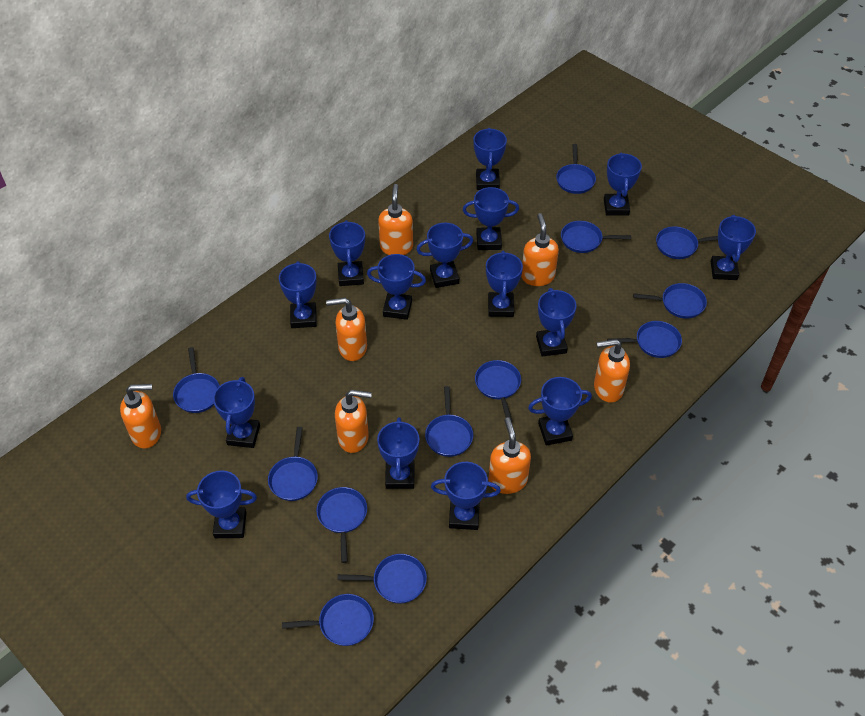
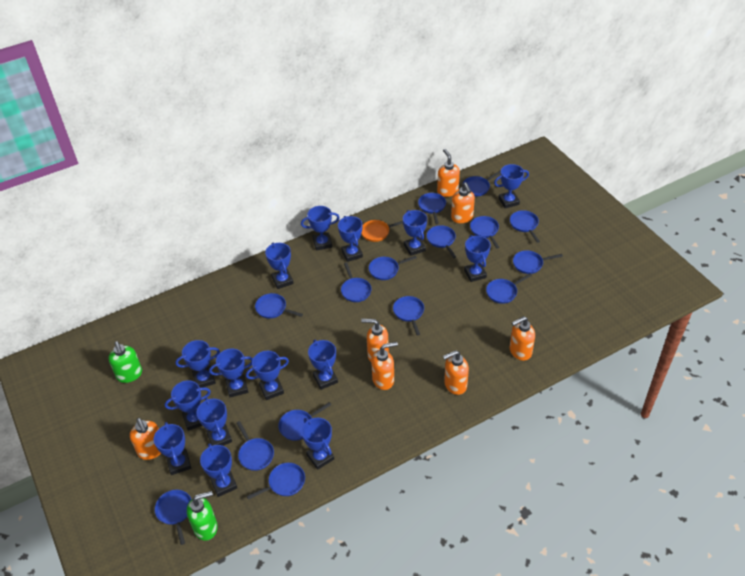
blue pan: [173,347,220,413] [268,427,318,501] [282,594,374,646] [316,487,367,563] [338,554,427,604] [425,386,473,457] [475,360,521,422] [556,144,596,194] [561,221,631,253] [607,321,682,358] [633,283,707,319] [656,226,718,259] = 12 -> [155,490,192,545] [236,421,274,471] [247,463,305,500] [255,293,303,319] [278,402,331,441] [341,263,372,302] [369,256,417,280] [393,296,424,336] [418,193,446,224] [427,225,456,258] [462,170,501,196] [470,216,499,249] [486,274,532,304] [510,210,540,243] [513,250,563,274] = 15
green soap dispenser: none = 0 -> [108,341,142,383] [187,491,218,541] = 2
orange pan: none = 0 -> [361,220,403,242] = 1

